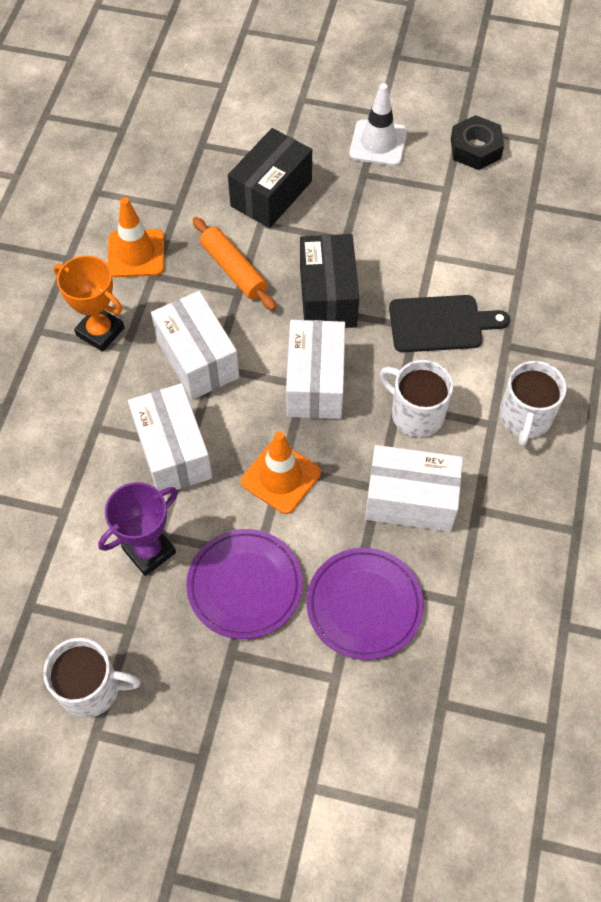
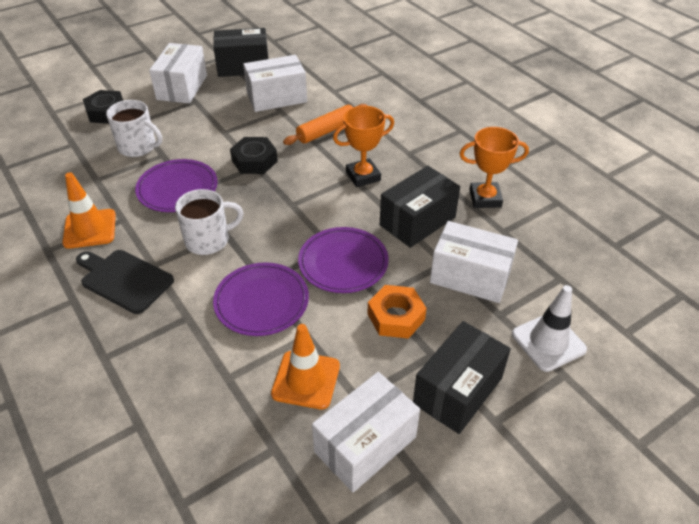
black box: [228,128,312,228] [300,234,359,328] = 2 -> [213,28,268,77] [380,166,460,248] [413,321,511,434] = 3
black nut: [451,115,504,170] = 1 -> [83,90,124,124] [230,137,278,174] = 2
orange nut: none = 0 -> [368,285,427,339] = 1
orange trophy: [54,255,125,352] = 1 -> [333,106,394,187] [459,127,529,208] = 2
purple plate: [186,529,303,639] [307,548,424,660] = 2 -> [135,159,218,212] [213,262,309,336] [298,227,389,293] = 3
purple trophy: [98,482,178,576] = 1 -> none = 0
white mug: [43,638,141,718] [380,360,453,437] [500,361,567,447] = 3 -> [106,100,162,157] [175,189,243,255] = 2

